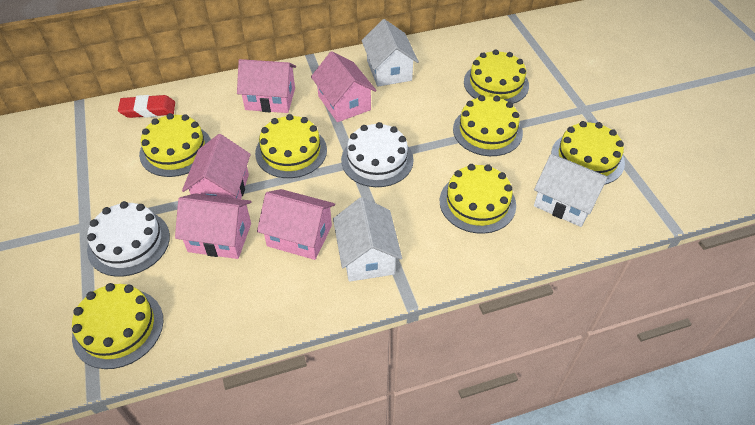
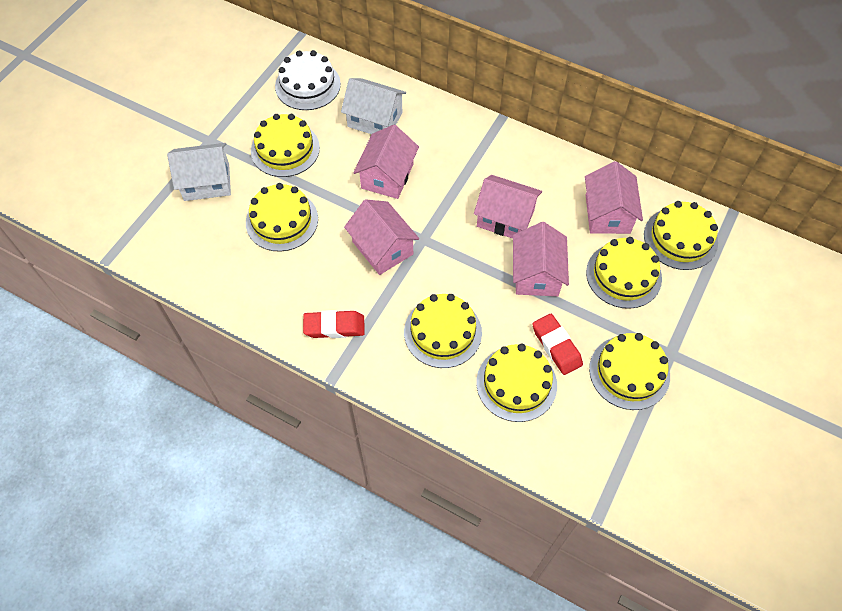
red eraser: [118,95,175,118] = 1 -> [303,310,365,338] [533,314,583,375] = 2
white cake: [87,201,170,277] [341,122,414,187] = 2 -> [275,50,341,110] = 1
white house: [333,197,402,282] [362,19,419,87] [534,154,609,227] = 3 -> [167,143,231,201] [341,78,406,134] = 2

